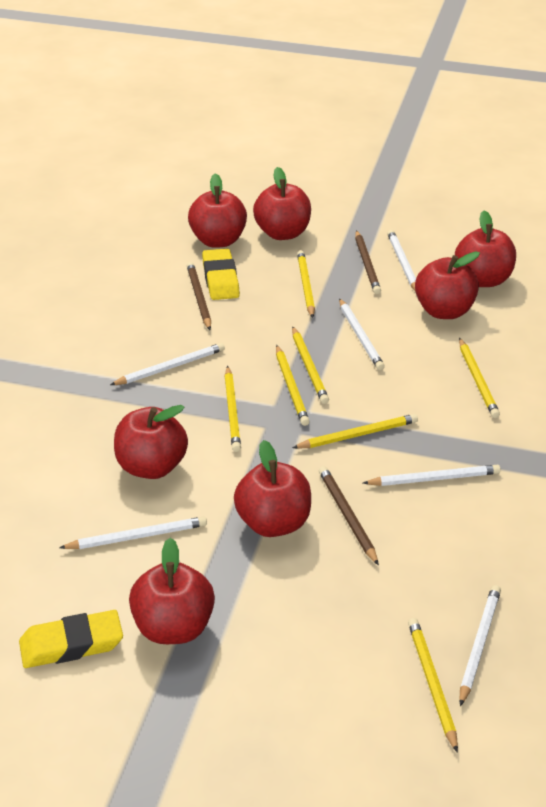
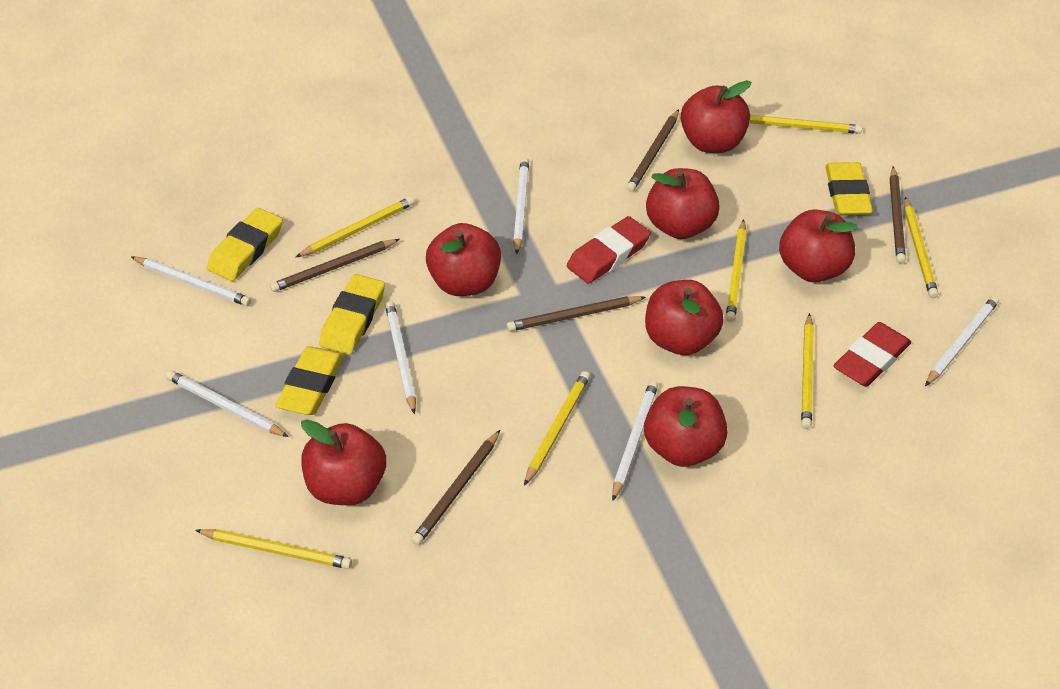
brown pencil: [187,262,211,330] [319,466,379,565] [355,230,381,294] = 3 -> [270,239,400,292] [411,430,500,545] [507,296,646,332] [627,109,679,192] [890,167,906,264] = 5
red eraser: none = 0 -> [567,216,651,284] [833,322,911,387] = 2
yellow eraser: [19,610,123,668] [202,249,240,300] = 2 -> [207,208,283,281] [275,346,344,415] [319,274,385,355] [825,162,873,215] = 4

